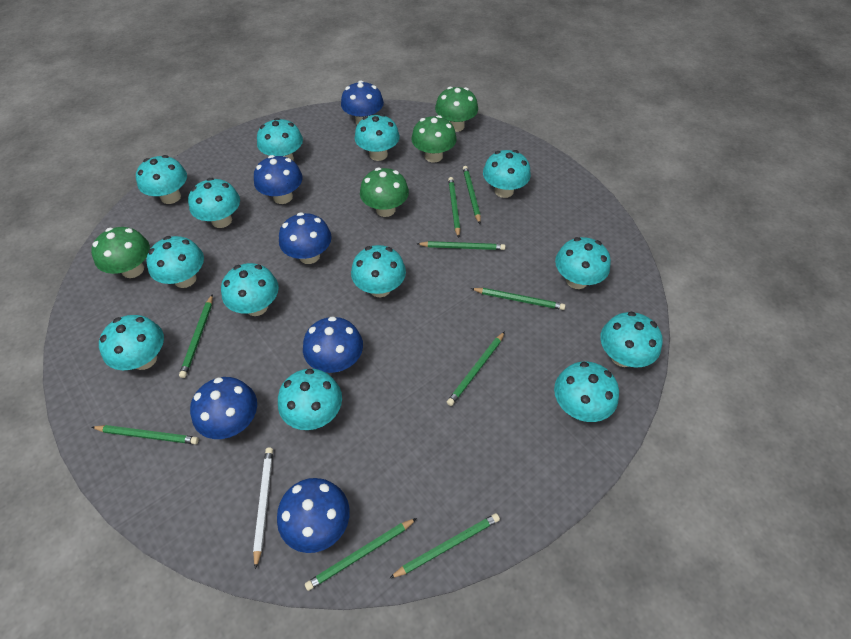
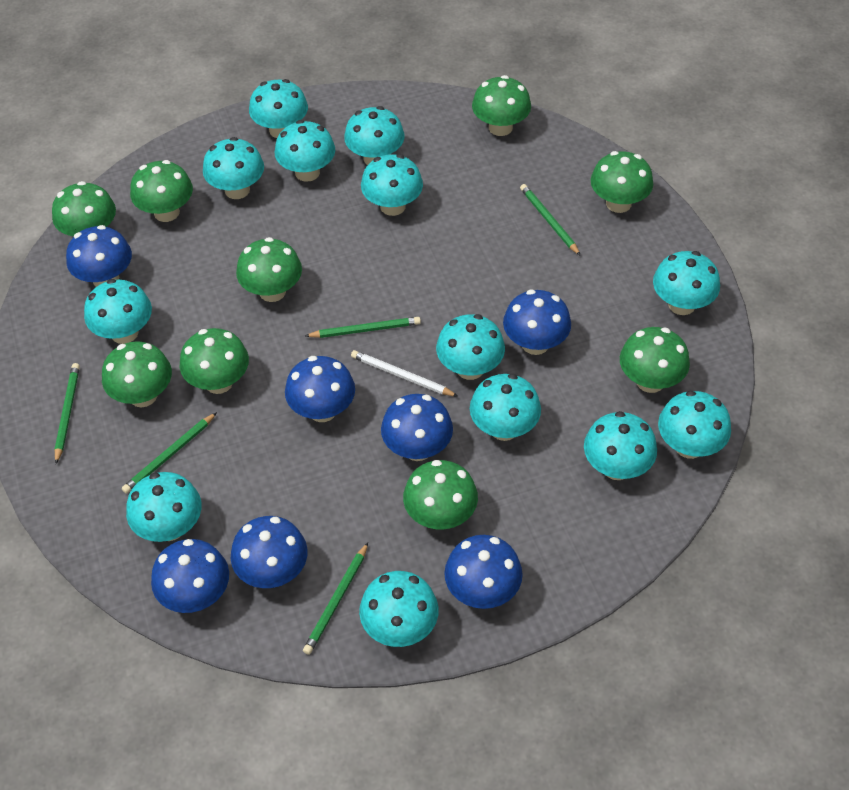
blue mushroom: [190,377,257,439] [254,155,303,204] [277,478,350,553] [279,212,332,264] [303,316,363,373] [341,81,384,125] = 6 -> [66,225,132,287] [151,539,229,613] [231,516,308,588] [285,356,355,422] [381,394,453,461] [444,535,523,609] [503,289,571,355] = 7
green mushroom: [91,227,150,278] [360,168,409,217] [411,115,457,163] [435,86,478,132] = 4 -> [52,181,116,236] [102,341,172,407] [130,160,193,222] [180,328,249,394] [236,237,302,302] [403,460,478,529] [472,75,531,136] [591,151,653,213] [620,327,690,393] = 9
green pencil: [92,425,199,444] [179,294,213,378] [305,518,417,591] [389,513,500,579] [417,241,505,250] [447,331,505,406] [448,177,460,238] [463,166,481,224] [471,288,565,310] = 9 -> [54,363,80,464] [122,412,217,494] [303,543,368,655] [305,317,421,338] [520,184,581,256] = 5

